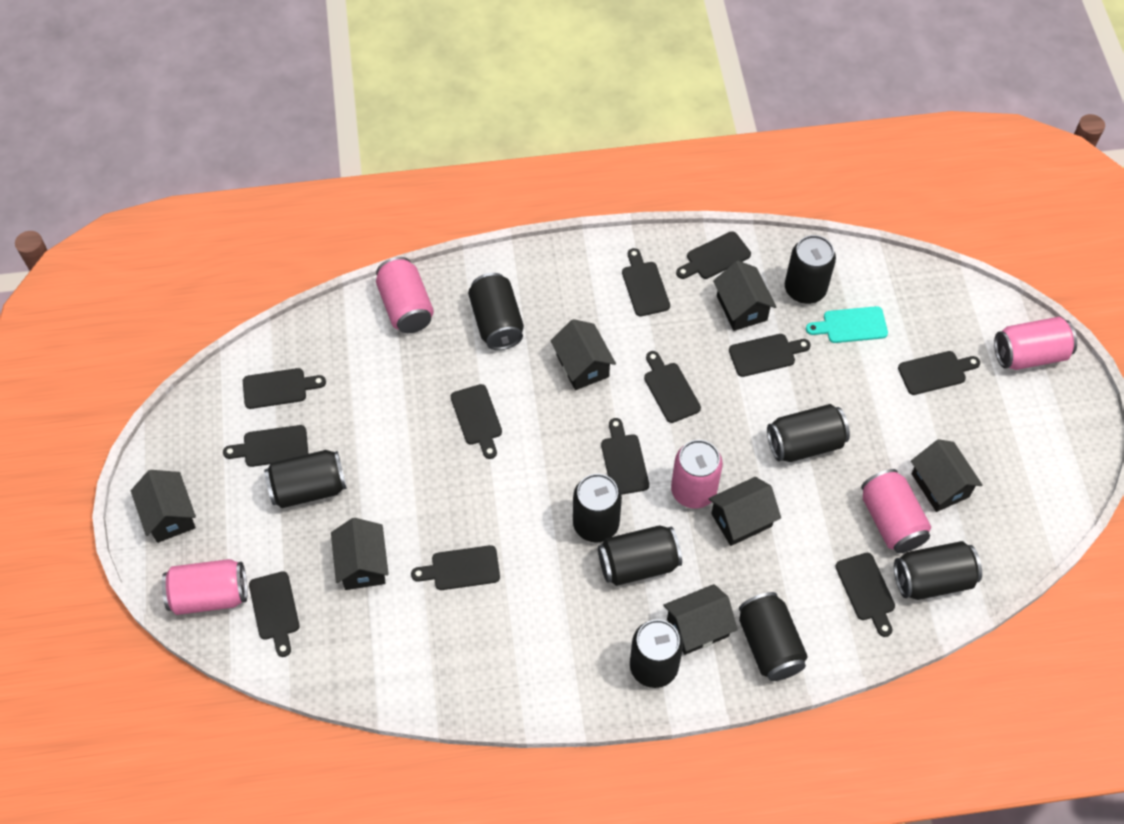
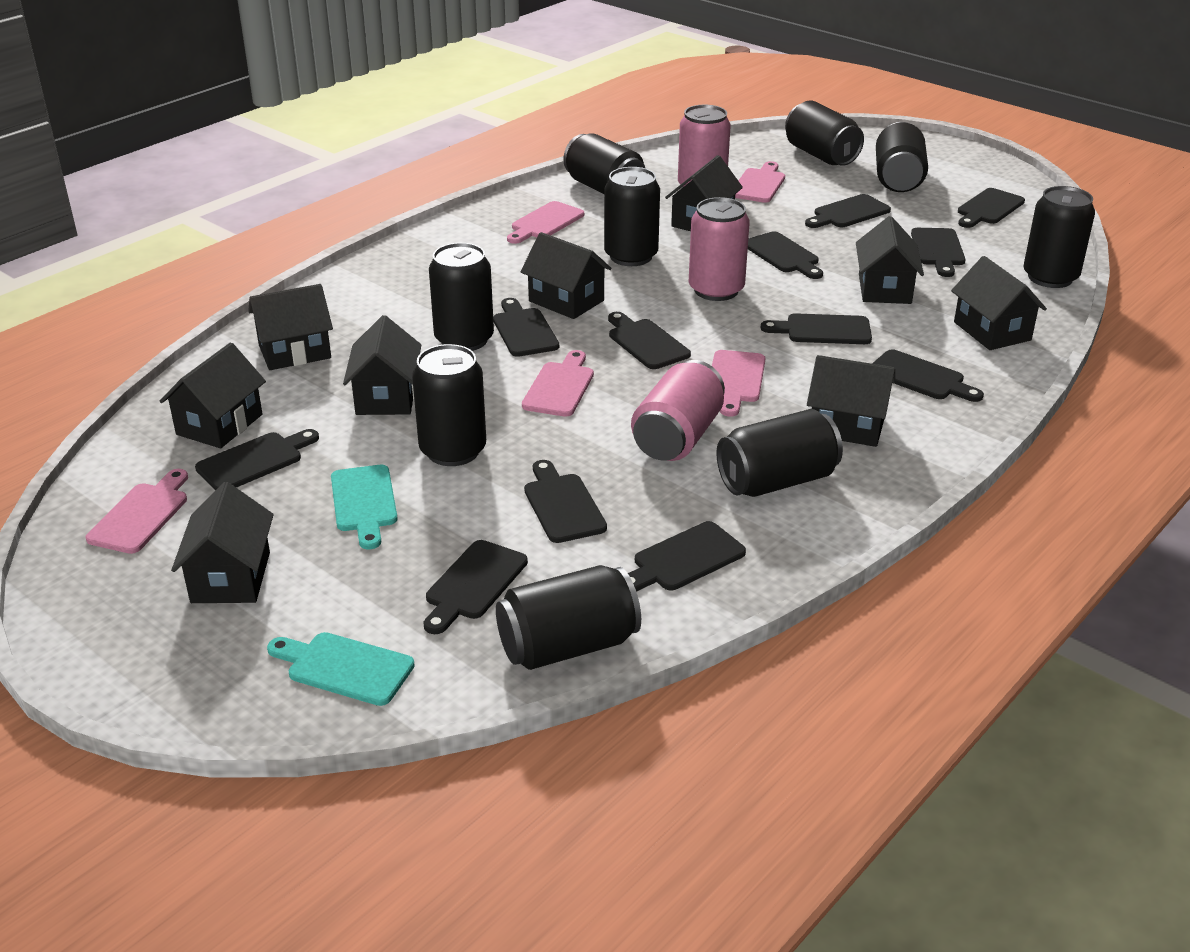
black house: [131,470,196,543] [331,518,389,590] [551,319,616,390] [663,584,738,655] [708,477,781,546] [713,261,776,331] [911,439,983,512] = 7 -> [160,342,266,448] [171,482,274,603] [248,284,333,370] [343,315,421,415] [521,232,612,319] [665,155,743,231] [807,355,895,447] [856,216,924,304] [951,256,1047,350] = 9
pink can: [162,559,247,615] [376,257,434,333] [671,440,723,509] [861,469,931,553] [994,317,1077,370] = 5 -> [631,360,725,461] [678,105,731,187] [689,197,750,301] = 3
pink cutting board: none = 0 -> [86,469,188,554] [507,201,584,244] [522,350,594,417] [712,350,765,417] [735,161,785,203] = 5
turquoise cutting board: [806,306,888,343] = 1 -> [267,632,415,706] [331,465,398,549] = 2

